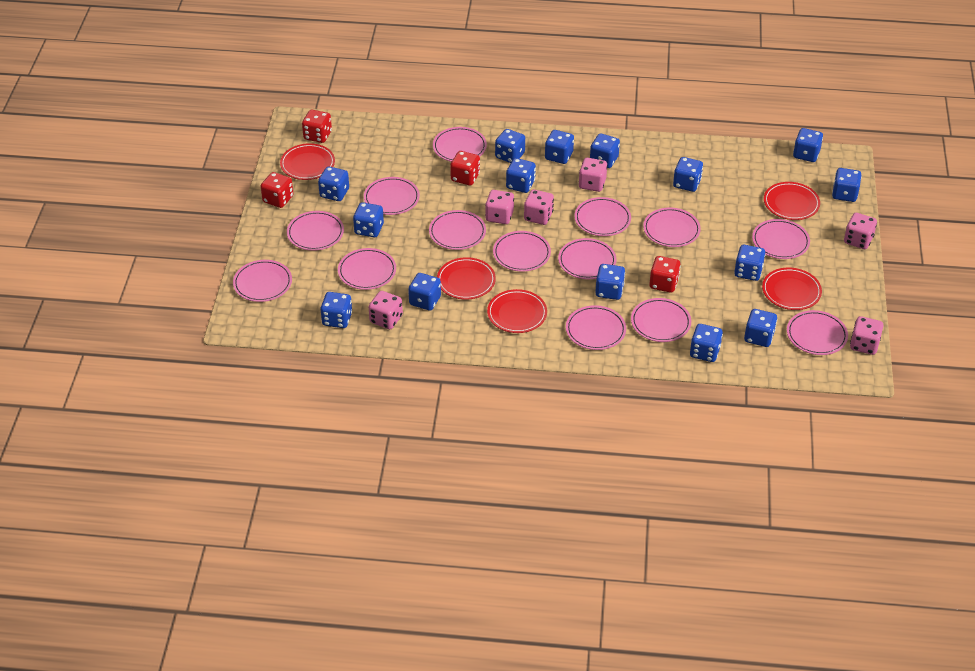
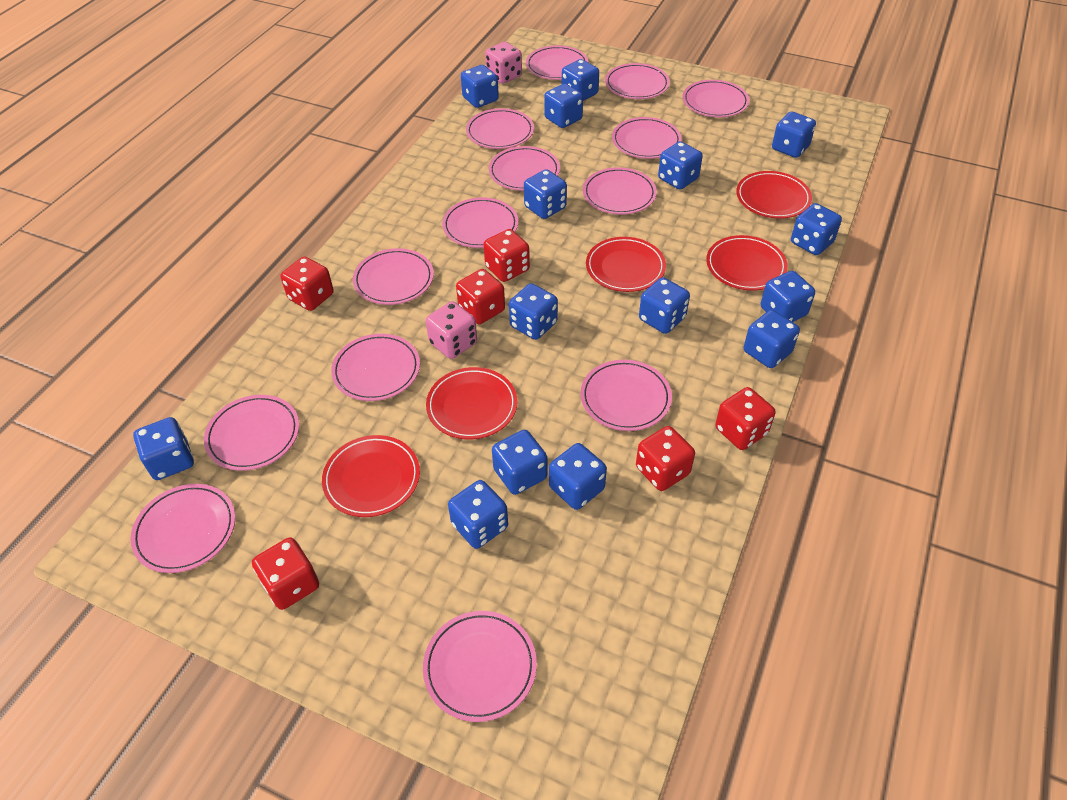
pink dice: [369,291,403,329] [485,190,514,224] [524,189,554,225] [579,158,607,192] [844,213,877,249] [850,316,883,355] = 6 -> [426,301,477,359] [485,42,522,84] = 2
red dice: [260,172,293,208] [302,110,332,143] [450,151,480,186] [649,256,680,293] = 4 -> [252,537,319,610] [280,257,334,311] [456,269,505,324] [483,229,530,282] [636,426,695,491] [715,387,776,450] = 6

